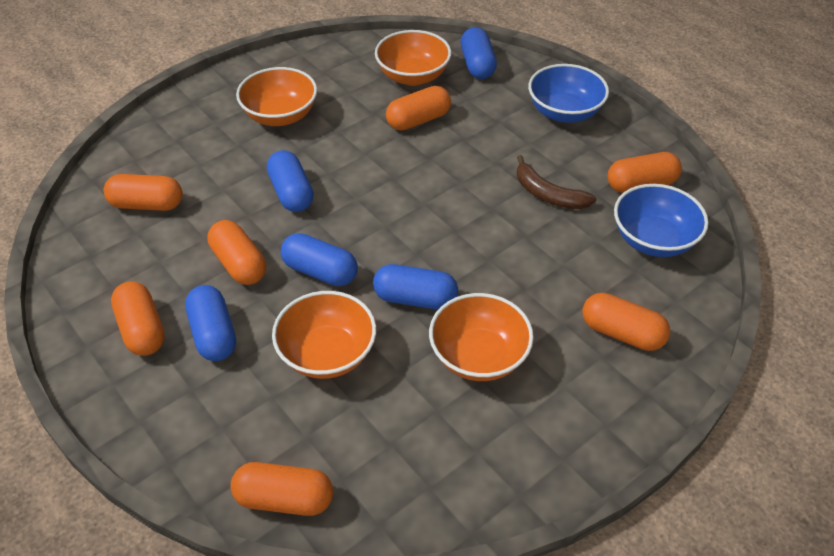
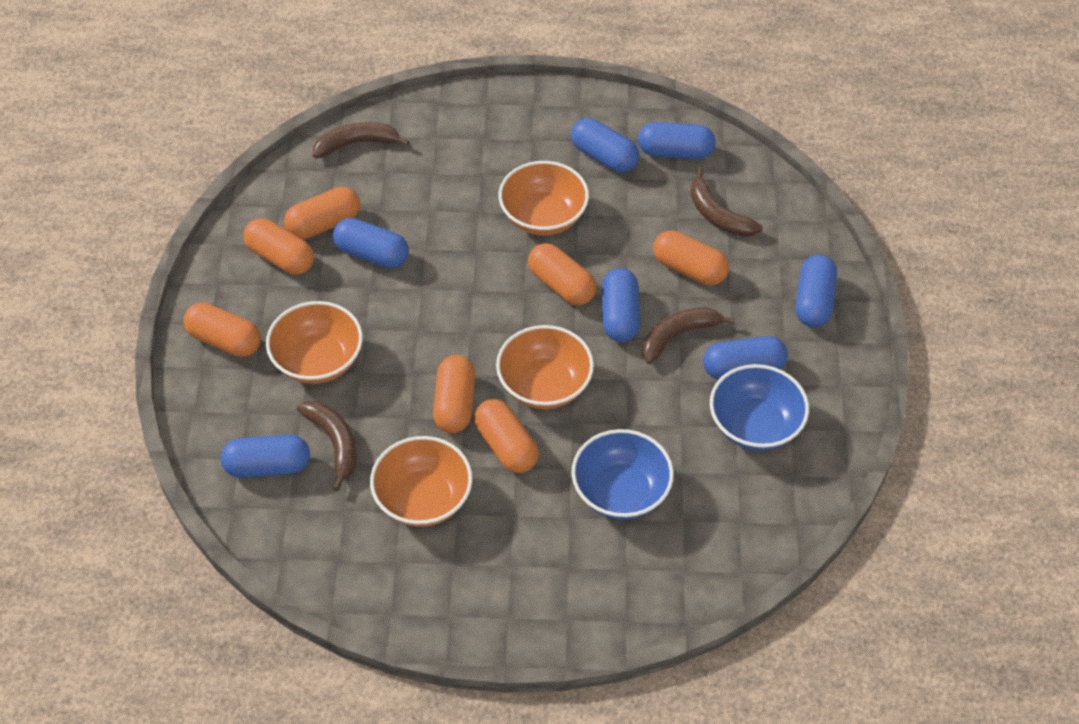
blue capsule: [185,285,236,361] [267,150,314,212] [280,233,358,286] [373,264,458,310] [461,27,497,79] = 5 -> [221,435,310,478] [333,218,409,268] [571,118,639,173] [602,268,640,342] [638,122,716,159] [703,336,788,380] [796,255,837,327] = 7
brown banana: [517,155,596,209] = 1 -> [297,401,357,491] [313,122,410,158] [643,307,736,364] [691,168,762,237] = 4

